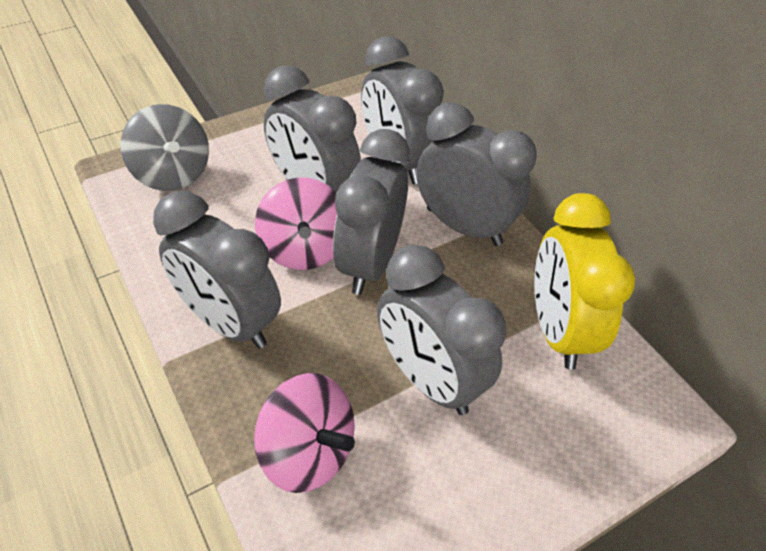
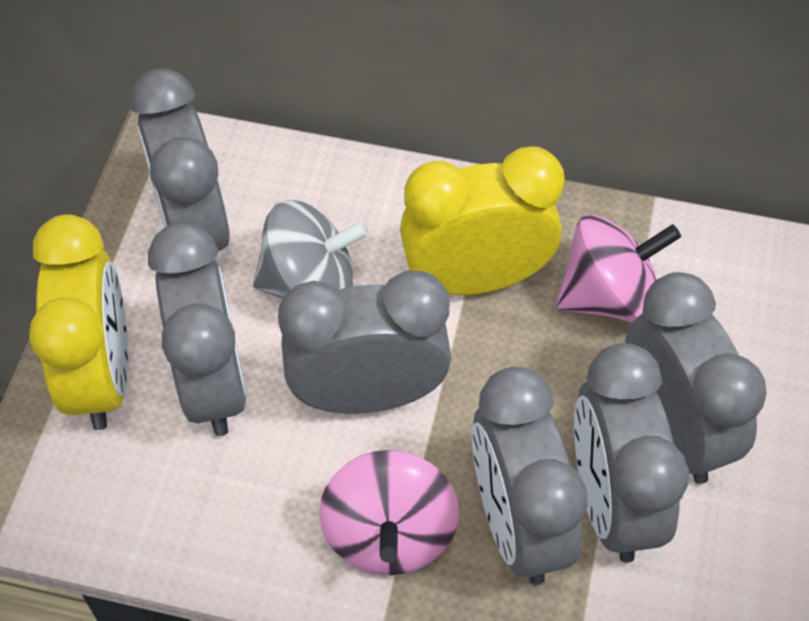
yellow clock: [534,193,635,370] = 1 -> [29,214,128,430] [400,146,565,295] = 2

